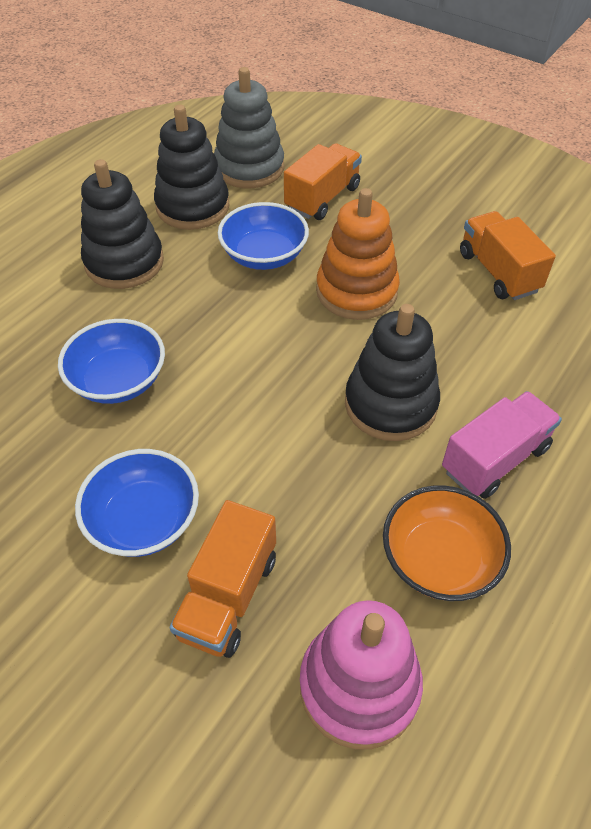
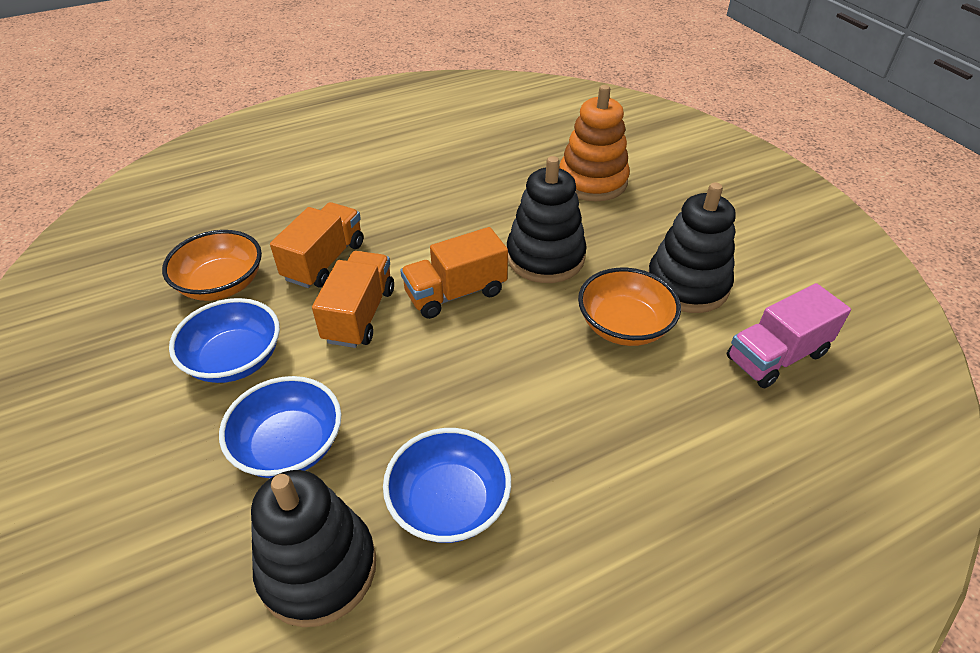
grey stacking toy: [214,67,284,188] = 1 -> none = 0
orange bowl: [383,485,511,601] = 1 -> [162,230,262,301] [578,268,681,346] = 2
pink stacking toy: [300,600,423,749] = 1 -> none = 0

